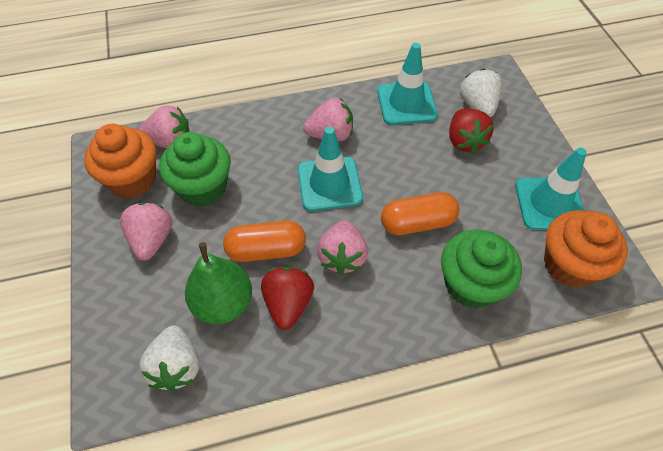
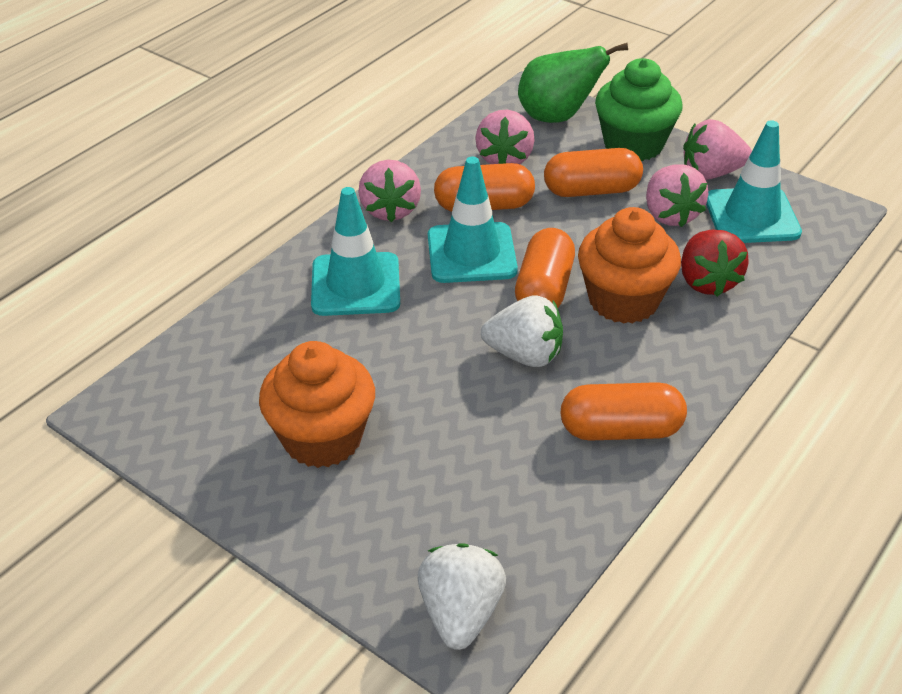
green cupcake: [159,132,231,207] [441,229,522,309] = 2 -> [595,58,683,161] = 1
orange capsule: [223,221,306,262] [381,192,459,235] = 2 -> [434,163,535,212] [515,228,575,308] [544,148,643,197] [561,382,687,441] = 4
red strawberry: [261,266,314,330] [449,109,493,153] = 2 -> [681,230,749,297] = 1

